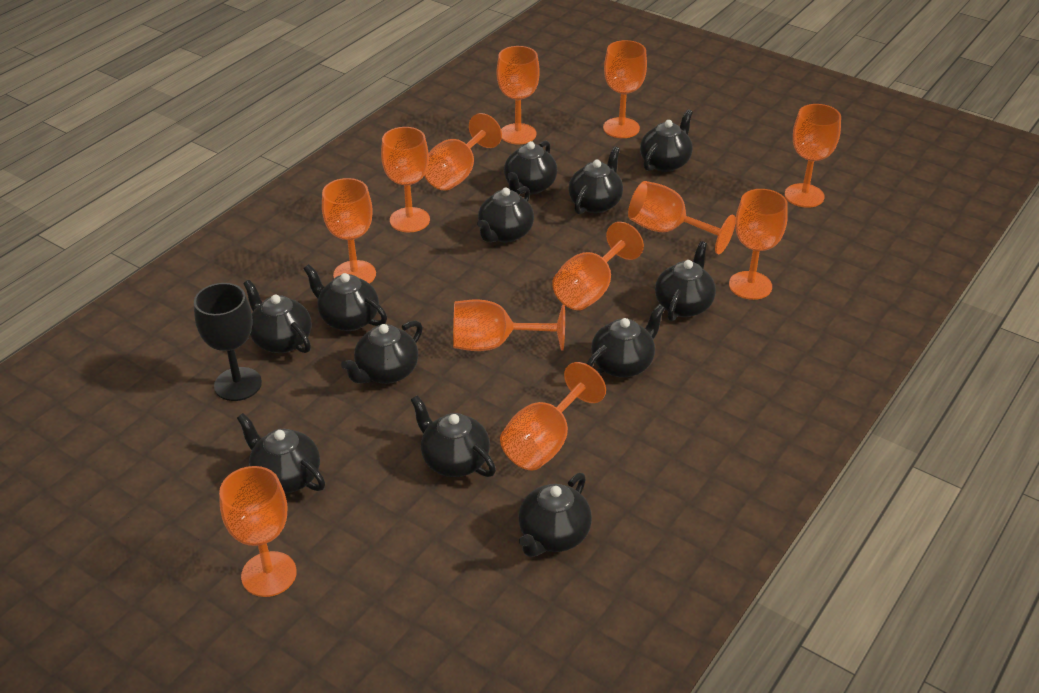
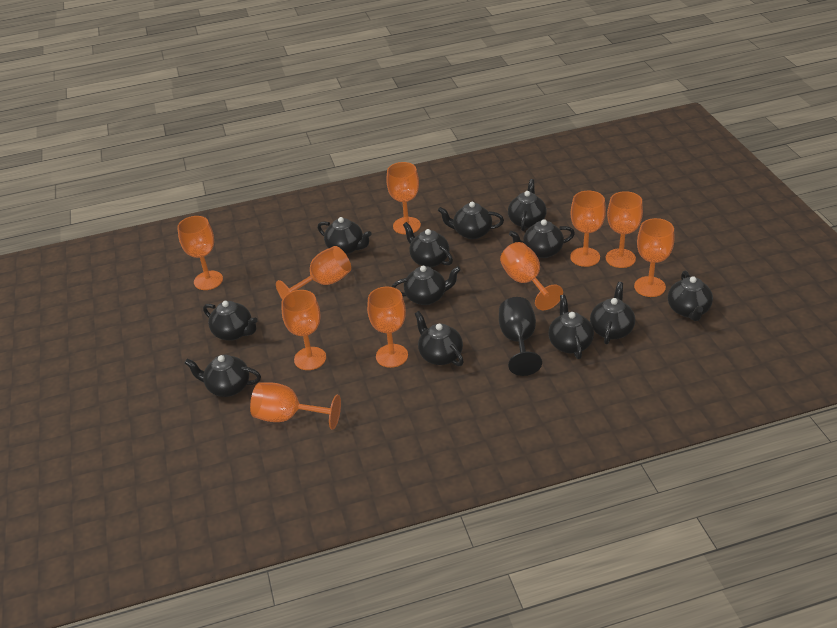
orange goblet: [219,466,297,597] [322,178,376,284] [381,127,430,232] [424,113,502,191] [453,299,565,351] [497,46,540,144] [500,362,606,471] [552,222,644,310] [603,40,647,138] [628,181,736,254] [729,189,788,300] [785,104,841,208] = 12 -> [177,216,223,290] [250,382,341,430] [276,246,351,299] [281,290,326,370] [367,287,408,368] [386,162,421,234] [500,242,563,310] [570,191,606,267] [606,191,643,268] [634,218,674,297] = 10

